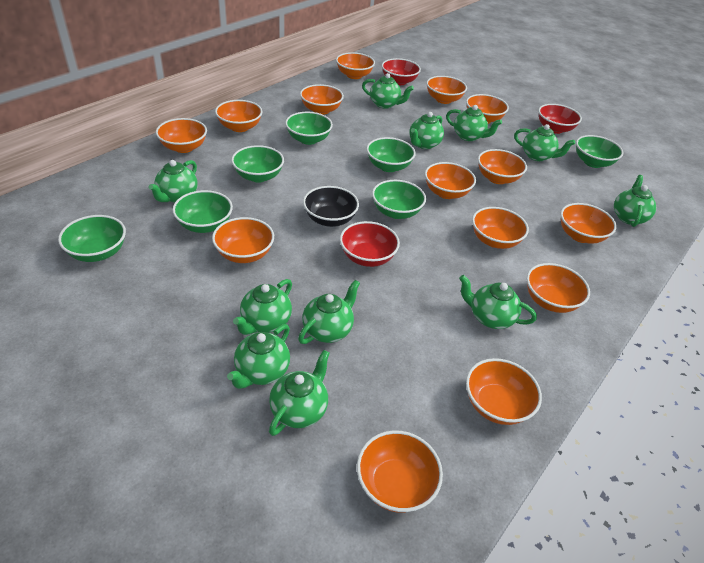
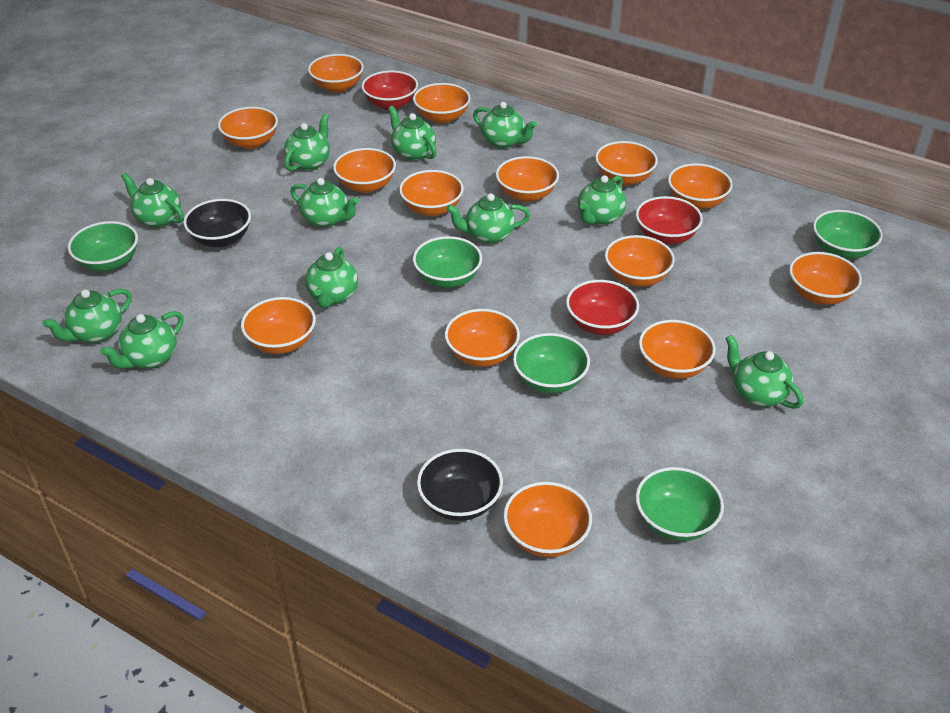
black bowl: [303,186,359,227] = 1 -> [184,199,251,247] [417,449,503,521] = 2
green bowl: [58,215,126,262] [173,190,233,233] [231,145,284,183] [285,112,333,145] [366,137,416,172] [372,180,426,219] [576,135,623,168] = 7 -> [68,221,138,271] [413,236,482,288] [513,333,590,394] [636,467,724,541] [813,210,883,259] = 5

